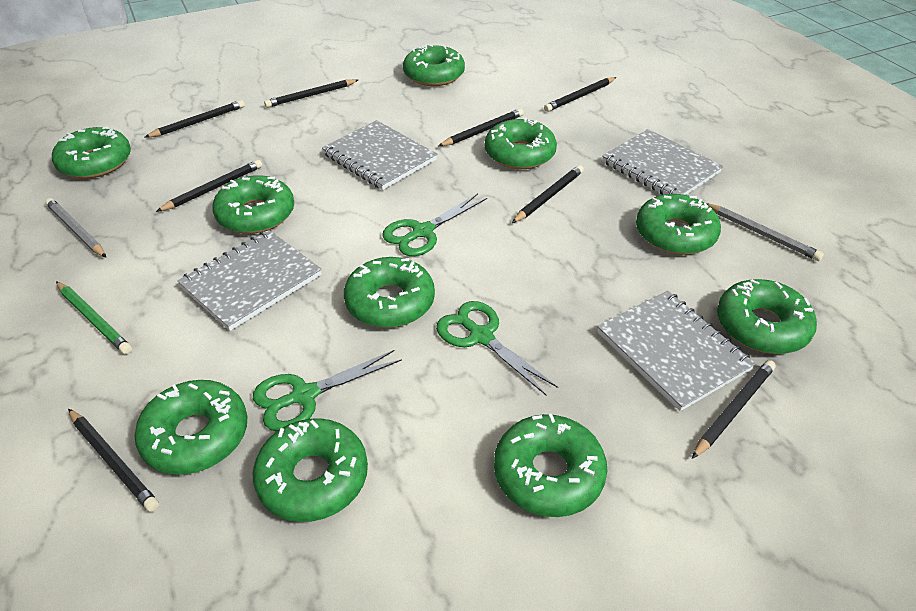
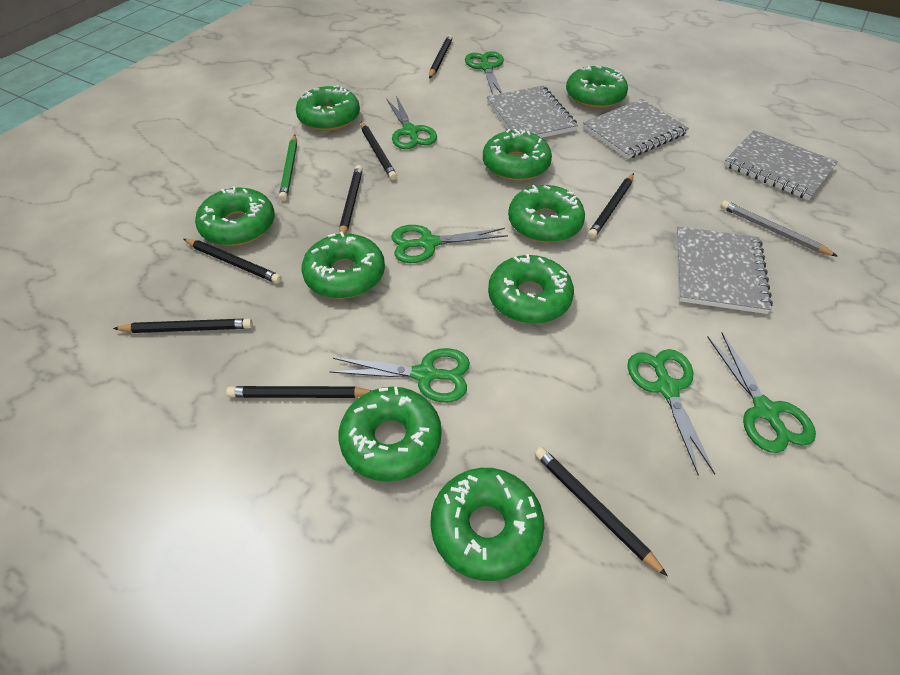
green donut: [52,127,131,179] [135,380,248,475] [212,175,294,234] [252,418,368,522] [344,257,435,328] [403,44,465,86] [485,118,557,169] [494,414,608,517] [636,194,721,255] [717,279,817,354] = 10 -> [195,186,275,246] [296,85,360,131] [301,232,385,299] [339,387,442,482] [430,468,544,581] [483,129,552,181] [488,254,574,324] [508,185,585,243] [566,65,628,108] = 9
green scissors: [253,350,402,432] [382,194,487,256] [436,301,558,396] = 3 -> [329,348,470,403] [386,96,437,149] [391,225,508,263] [465,51,504,94] [627,349,715,476] [707,332,816,453] = 6
grey pencil: [45,198,106,258] [706,203,824,261] = 2 -> [720,200,838,257] = 1

